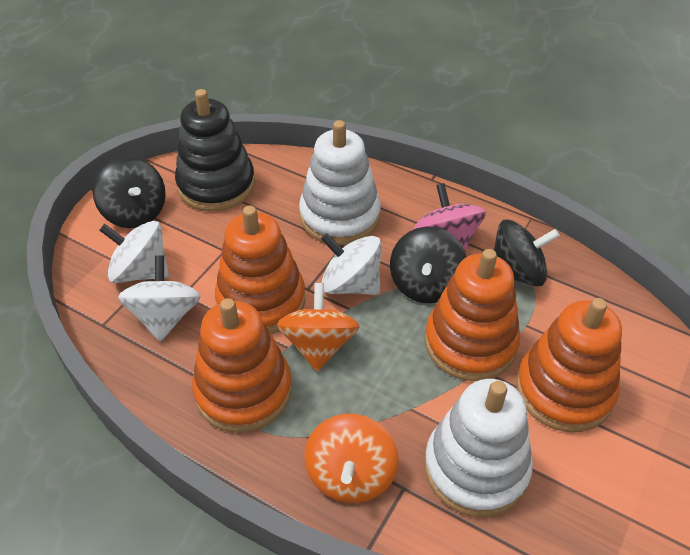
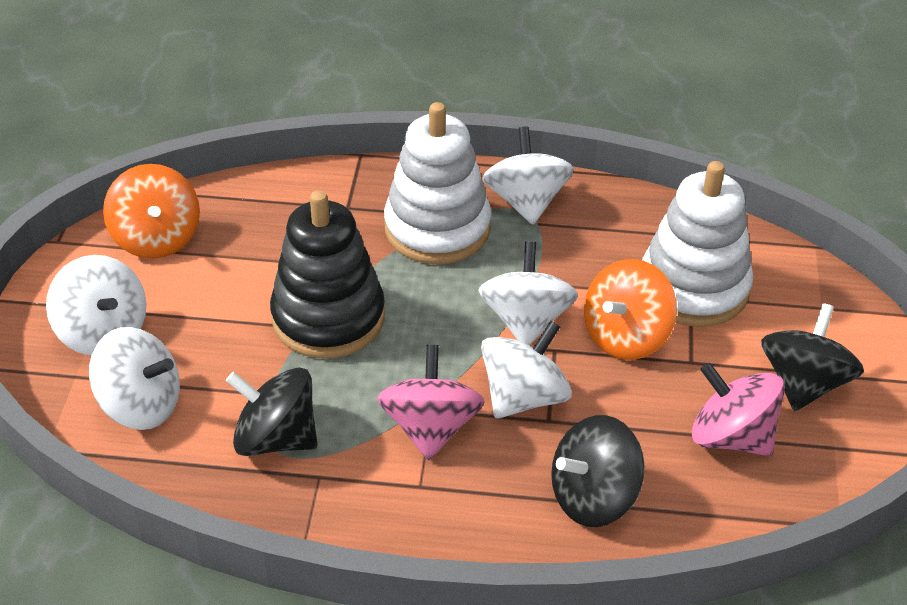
orange stacking toy: [192,298,292,433] [215,206,306,334] [424,249,521,381] [516,298,622,432] = 4 -> none = 0
pink spinning top: [414,183,486,251] = 1 -> [377,345,485,460] [692,363,785,456] = 2
white spinning top: [99,221,169,283] [118,255,201,342] [321,233,382,295] = 3 -> [46,255,146,355] [89,327,180,430] [478,241,578,346] [481,321,572,419] [483,127,574,225] = 5

